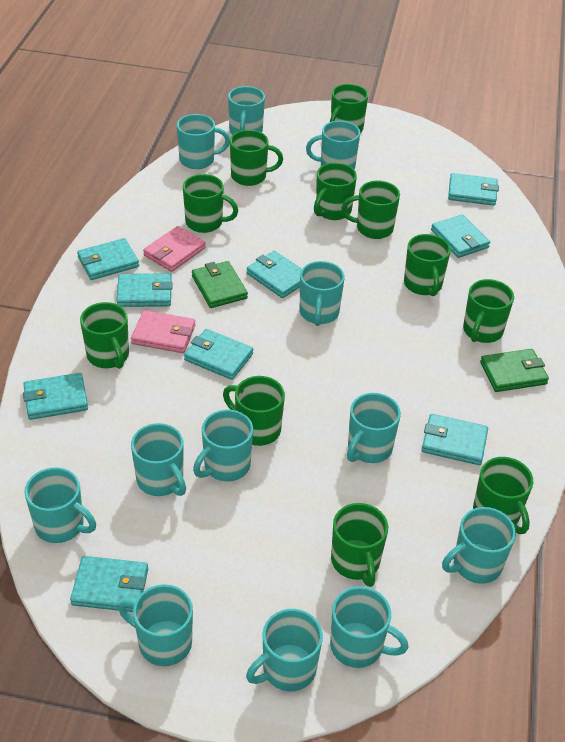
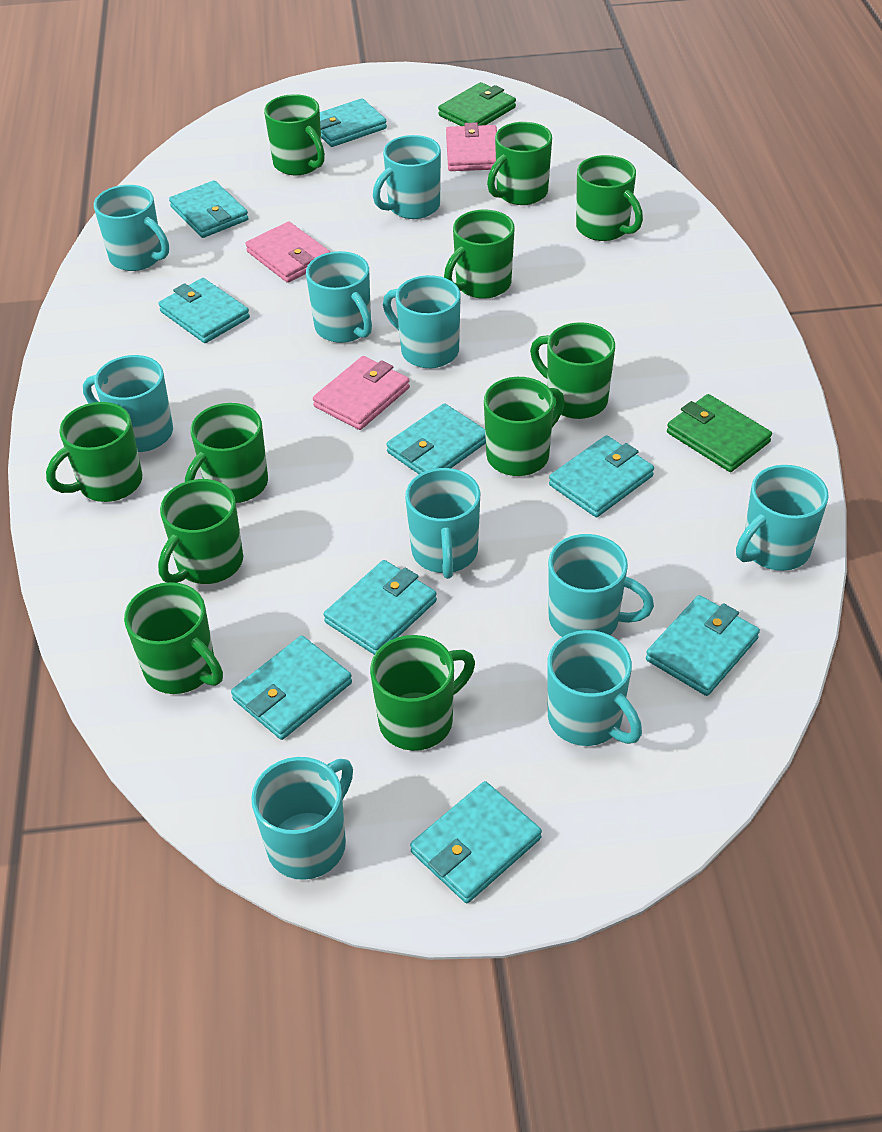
pink wallet: [131,310,195,353] [143,226,206,272] = 2 -> [245,222,330,283] [313,356,410,430] [446,122,497,171] = 3
turquoise mug: [25,467,96,543] [118,584,193,666] [131,423,186,496] [177,114,230,169] [193,410,253,481] [228,86,265,135] [246,609,323,691] [300,261,345,326] [306,121,360,169] [330,586,408,668] [347,393,401,463] [442,507,516,584] = 12 -> [83,355,173,452] [94,185,169,271] [251,757,353,880] [306,251,372,343] [373,135,441,219] [383,275,461,368] [405,468,480,579] [547,630,642,746] [548,534,654,637] [736,465,829,571] = 10

